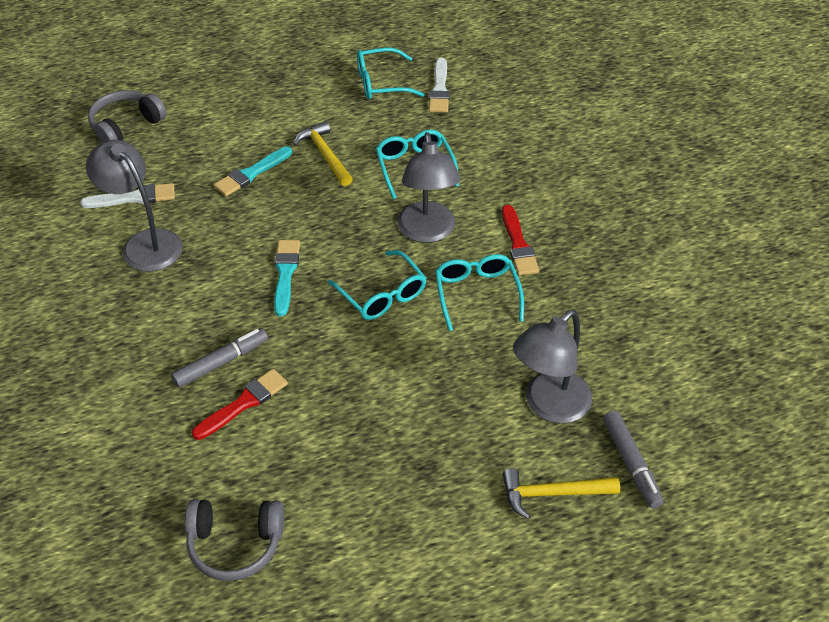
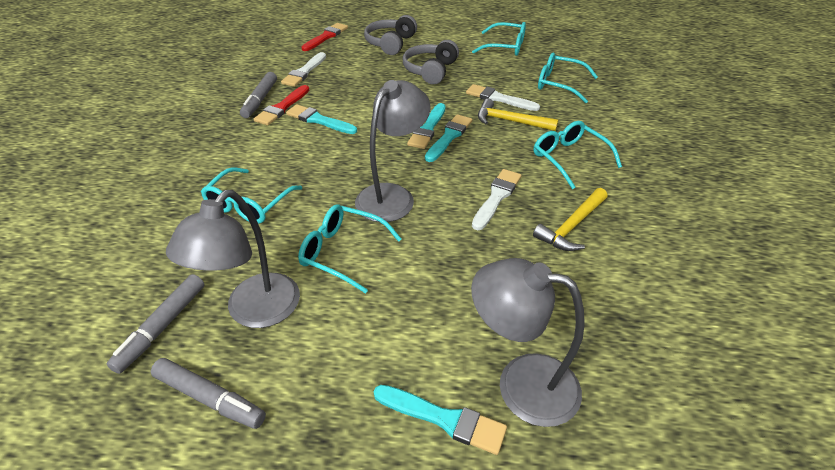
grey marker: [171,328,268,388] [603,410,664,509] = 2 -> [107,274,205,374] [151,358,266,429] [240,72,277,118] = 3
turquoise brush: [214,147,292,196] [274,240,300,316] = 2 -> [286,104,357,134] [374,385,507,455] [407,103,446,149] [425,114,473,162] = 4
turquoise glasses: [328,250,426,320] [357,48,425,99] [376,130,459,199] [435,254,524,331] = 4 -> [201,167,302,224] [298,204,401,294] [472,22,526,56] [534,121,622,189] [538,53,598,103] = 5
white brush: [80,183,175,208] [429,58,450,113] = 2 -> [281,52,326,87] [466,84,540,111] [472,169,522,230] = 3

